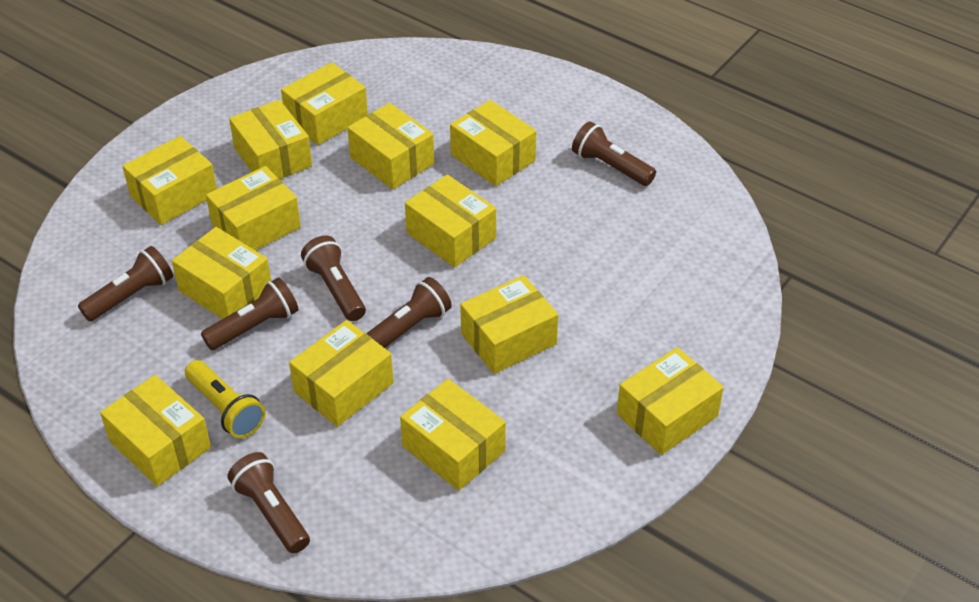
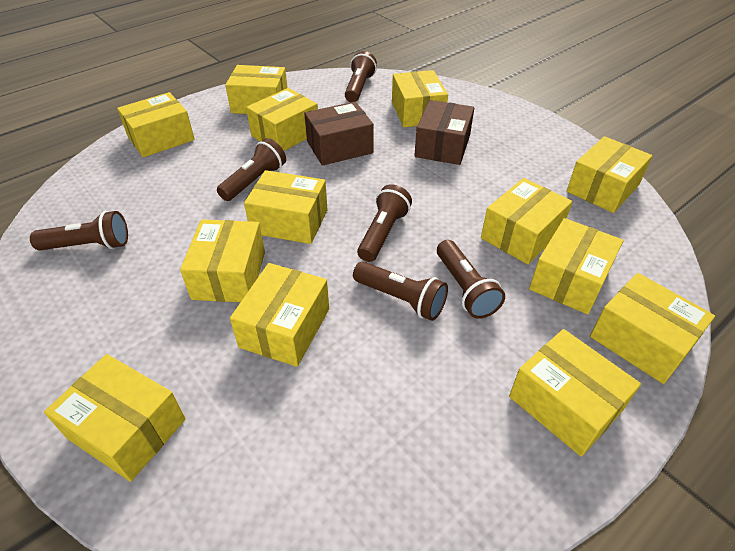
brown box: none = 0 -> [304,102,374,166] [414,100,474,165] = 2
yellow flashlight: [185,360,265,438] = 1 -> none = 0

